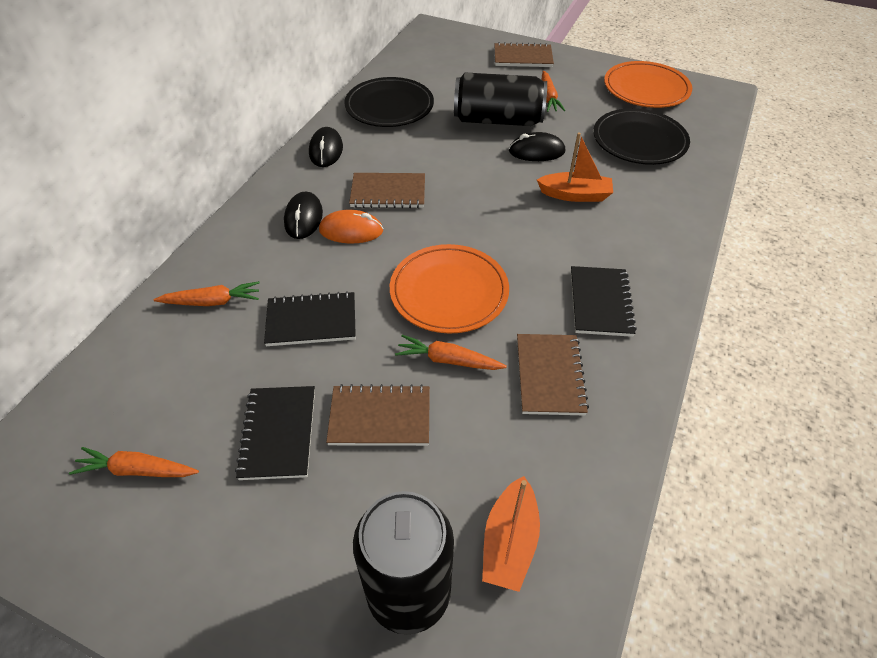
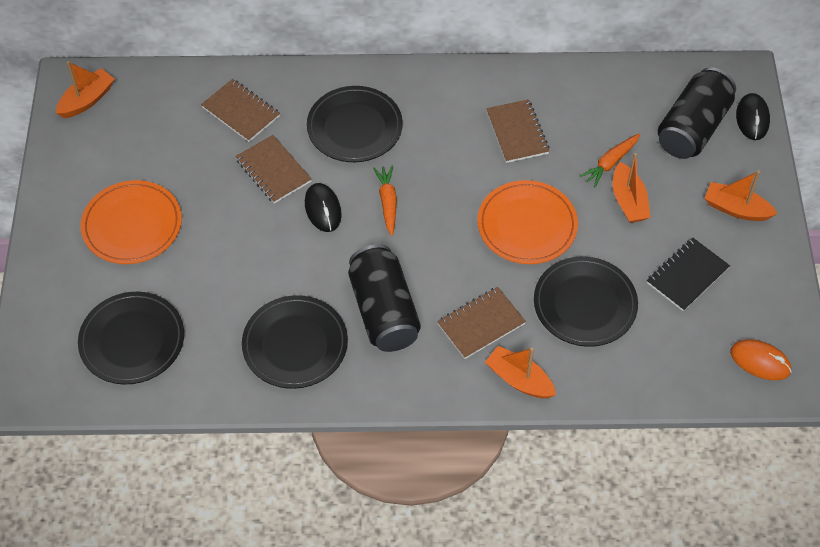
black mouse: [284,192,323,239] [309,127,343,167] [509,132,565,161] = 3 -> [305,183,341,232] [736,93,770,140] = 2
black notebook: [235,386,315,480] [264,291,356,346] [571,266,637,337] = 3 -> [647,238,730,311] = 1
black plate: [344,77,434,127] [593,108,690,165] = 2 -> [78,292,184,385] [242,295,348,389] [307,86,403,162] [534,257,638,347] = 4
orange boat: [482,476,540,592] [537,133,613,202] = 2 -> [56,61,115,118] [485,346,556,398] [613,153,651,223] [705,170,778,221] = 4
orange carrot: [69,447,199,477] [154,281,260,306] [395,335,507,370] [542,71,565,112] = 4 -> [373,165,397,236] [580,133,640,188] = 2

